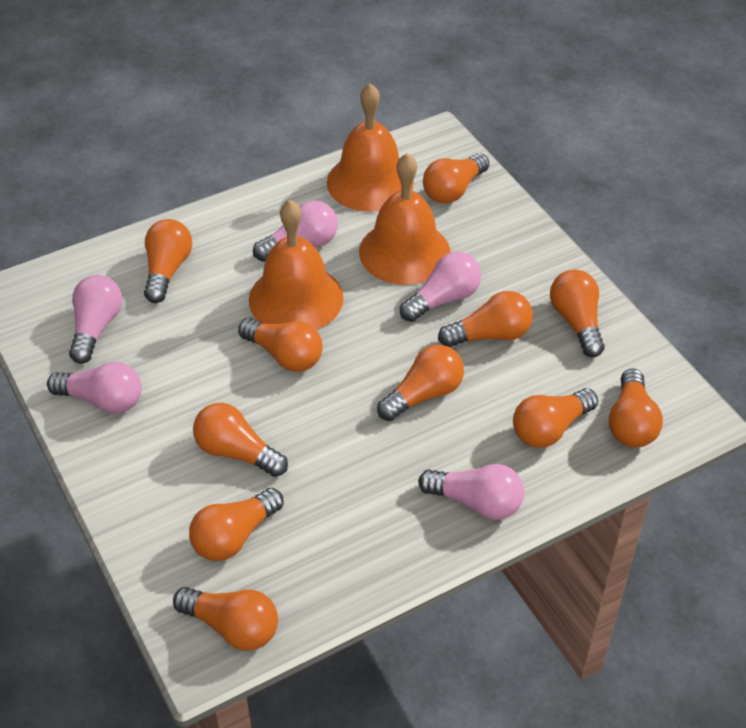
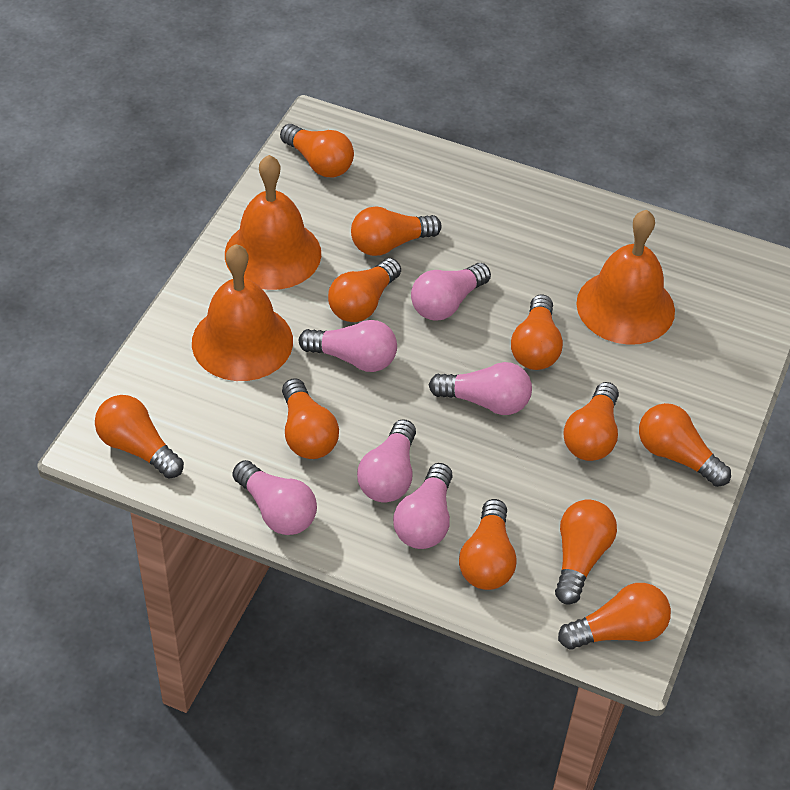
pink light bulb: [47,362,142,414] [69,275,122,364] [253,200,338,262] [400,252,481,322] [418,464,524,520] = 5 -> [233,460,317,535] [299,320,397,372] [357,419,416,502] [393,463,453,549] [411,263,491,321] [429,362,532,415] = 6

